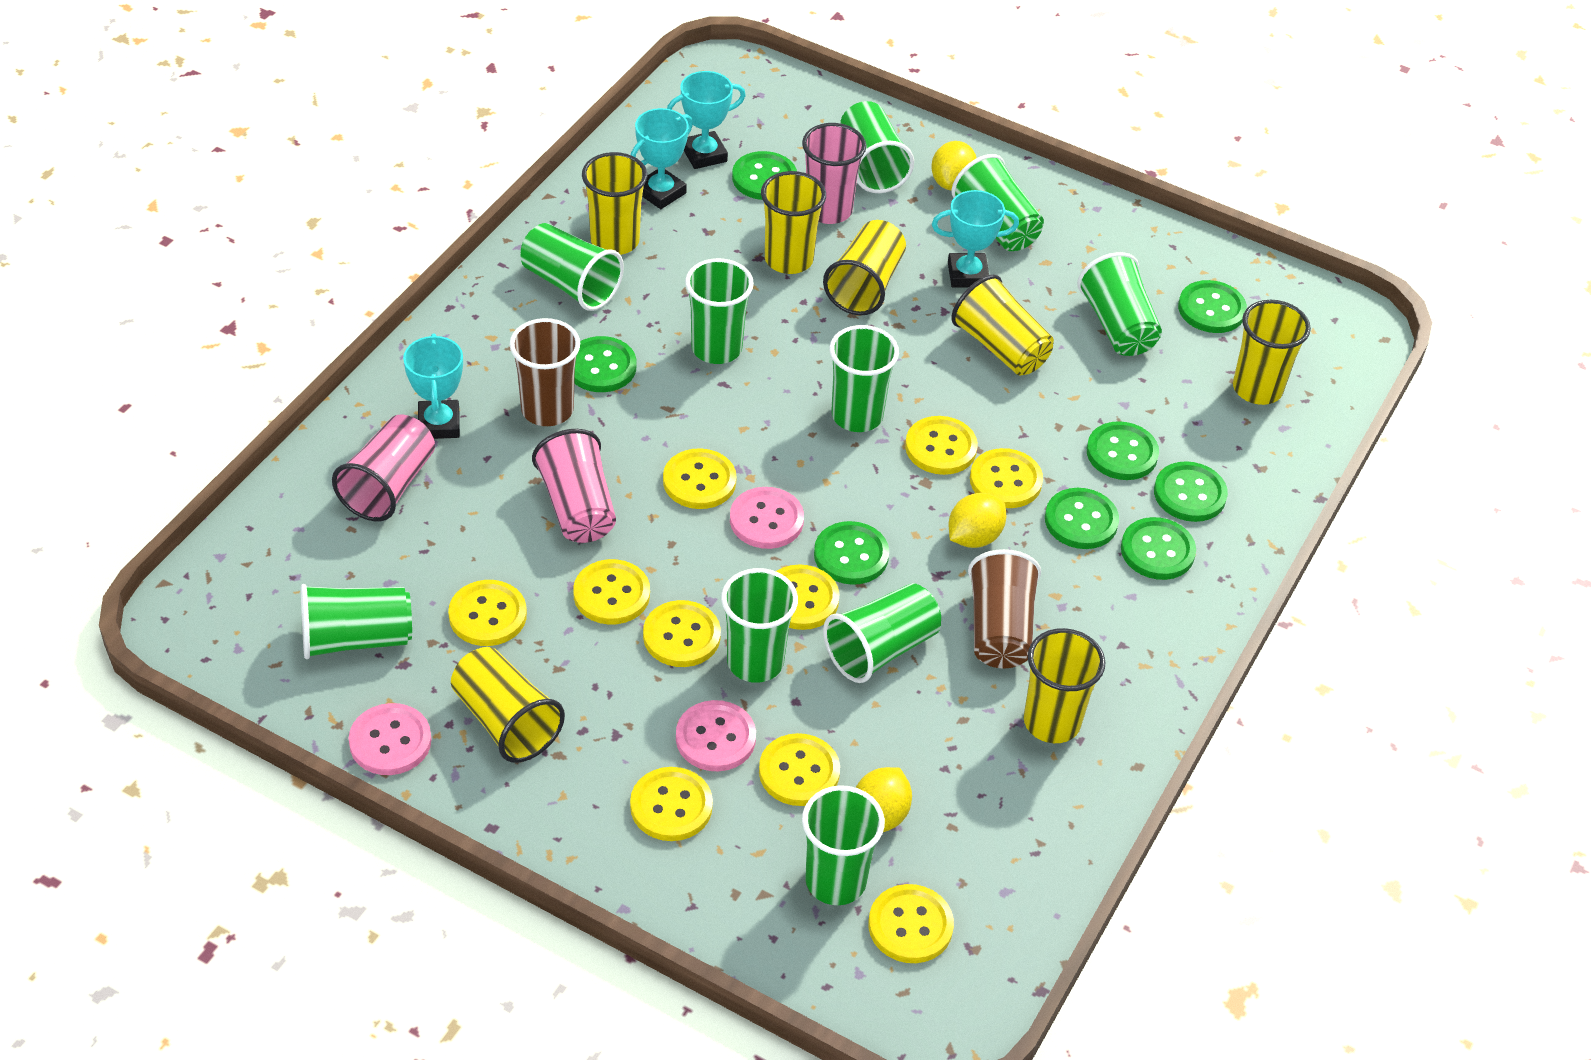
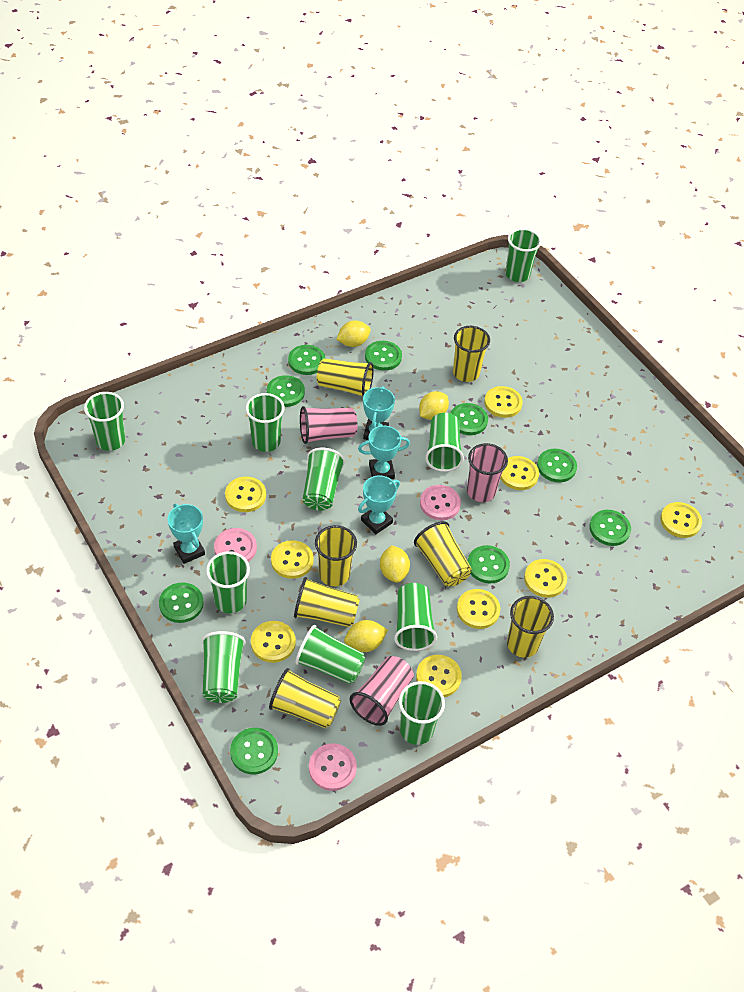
brown cup: [509,318,580,426] [968,549,1041,668] = 2 -> none = 0
green button: [574,336,636,392] [732,151,797,200] [814,521,889,585] [1045,488,1119,549] [1087,421,1159,480] [1121,517,1196,580] [1154,461,1228,522] [1178,280,1247,333] = 8 -> [159,582,204,623] [230,728,278,774] [267,375,305,407] [288,345,325,375] [365,341,402,371] [451,403,488,435] [467,545,510,584] [537,449,577,483] [589,510,631,546] = 9
yellow button: [448,580,527,646] [573,559,650,625] [630,767,713,841] [643,600,721,667] [663,448,737,509] [759,733,840,806] [776,564,839,630] [868,884,954,963] [905,416,978,475] [970,448,1043,508] = 10 -> [225,477,266,512] [251,621,296,663] [271,540,314,579] [416,655,462,697] [457,589,500,629] [484,386,523,418] [500,456,539,490] [524,559,567,598] [660,502,702,538] = 9
yellow lemon: [855,767,912,832] [931,141,977,190] [949,493,1006,548] = 3 -> [336,320,371,347] [344,620,388,652] [380,545,410,583] [419,391,449,420] = 4

